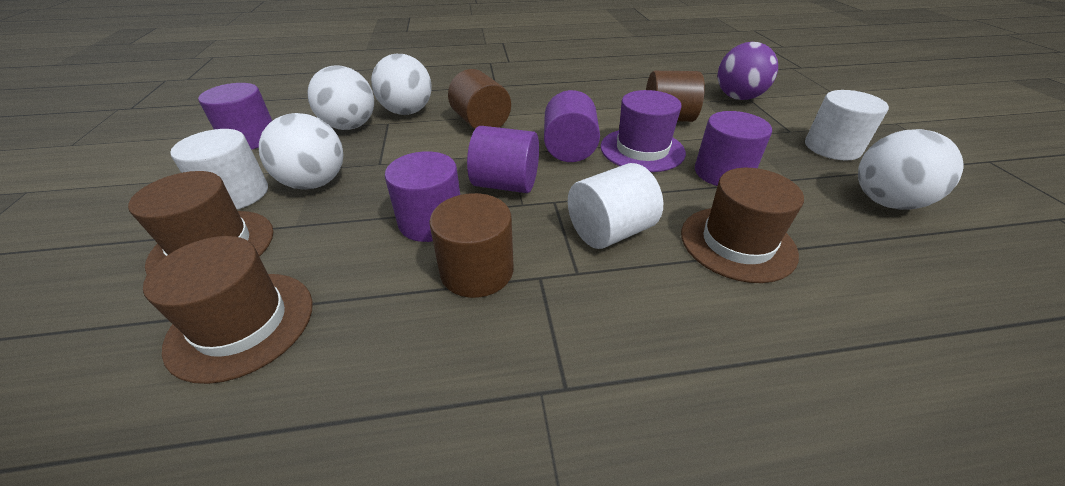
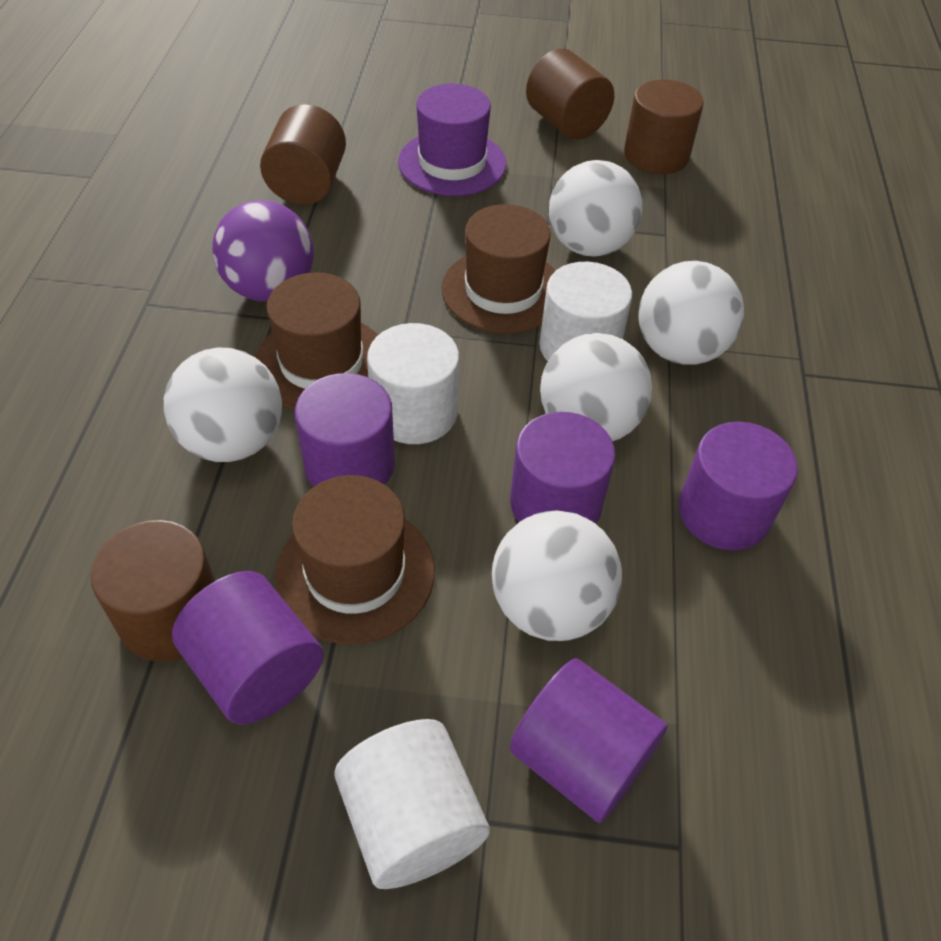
brown cylinder: [429,193,514,298] [448,69,511,129] [646,71,705,122] = 3 -> [91,520,216,662] [260,104,346,205] [526,49,614,140] [624,79,704,174] = 4
white ball: [259,113,343,190] [307,65,374,130] [371,54,432,115] [858,129,964,210] = 4 -> [164,347,282,462] [492,510,622,641] [540,333,652,441] [549,160,642,257] [638,261,744,365] = 5

